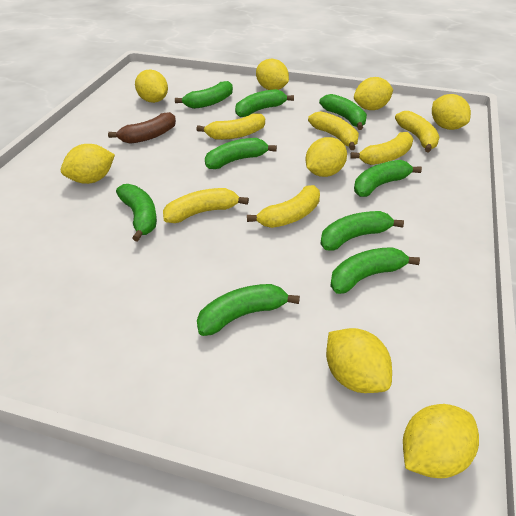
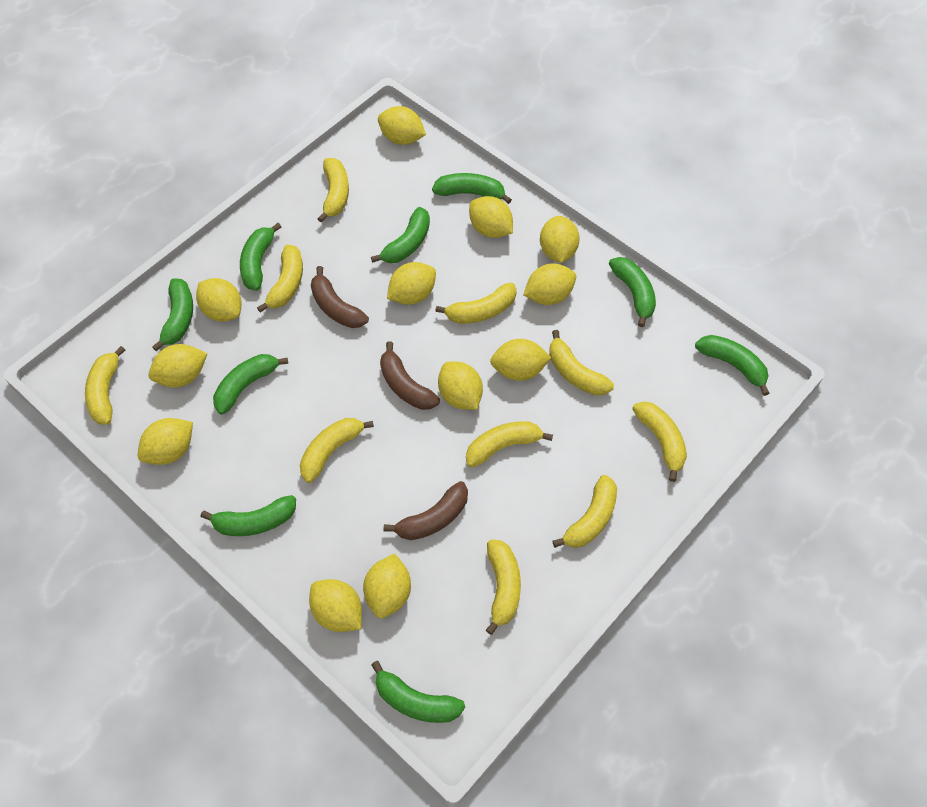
brown banana: [108,112,176,144] = 1 -> [311,266,369,328] [380,341,440,410] [384,481,468,540] = 3
yellow banana: [163,188,249,223] [196,114,265,140] [247,185,320,228] [308,111,359,150] [350,132,413,165] [395,111,439,152] = 6 -> [85,346,125,425] [257,244,303,313] [300,418,374,483] [317,158,349,223] [435,283,517,324] [466,421,553,468] [486,539,521,635] [549,330,614,396] [552,475,617,548] [632,401,687,482] = 10
yellow lemon: [61,144,115,184] [135,69,168,103] [256,59,289,90] [305,137,347,177] [326,328,392,393] [354,77,393,110] [403,404,479,478] [432,94,471,130] = 8 -> [138,418,193,465] [148,344,207,387] [196,278,242,322] [309,579,362,632] [363,554,411,618] [378,106,426,145] [387,262,436,305] [438,362,483,410] [469,196,513,238] [490,339,551,381] [523,263,576,305] [540,216,580,263] = 12

